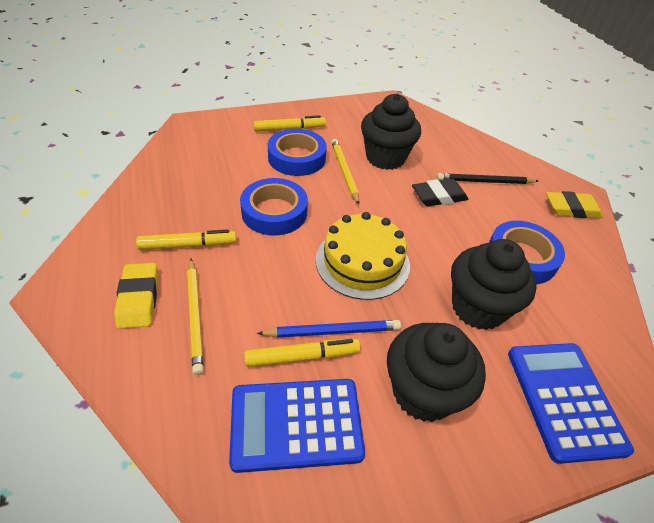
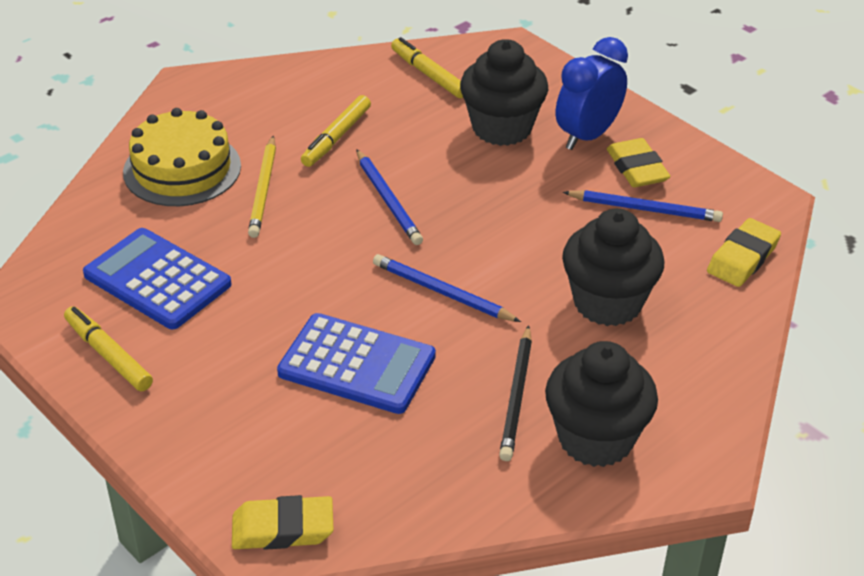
black eraser: [412,179,468,206] = 1 -> none = 0
blue clock: none = 0 -> [556,37,628,150] = 1
blue pencil: [257,320,401,338] = 1 -> [356,149,423,245] [373,254,521,322] [563,190,723,222] = 3
blue tape: [240,178,308,235] [268,129,327,176] [489,221,565,284] = 3 -> none = 0
yellow eraser: [114,263,158,329] [546,191,603,218] = 2 -> [232,495,334,550] [607,138,671,187] [707,218,781,287] = 3
yellow pencil: [187,259,204,375] [331,139,359,205] = 2 -> [248,136,276,238] = 1

